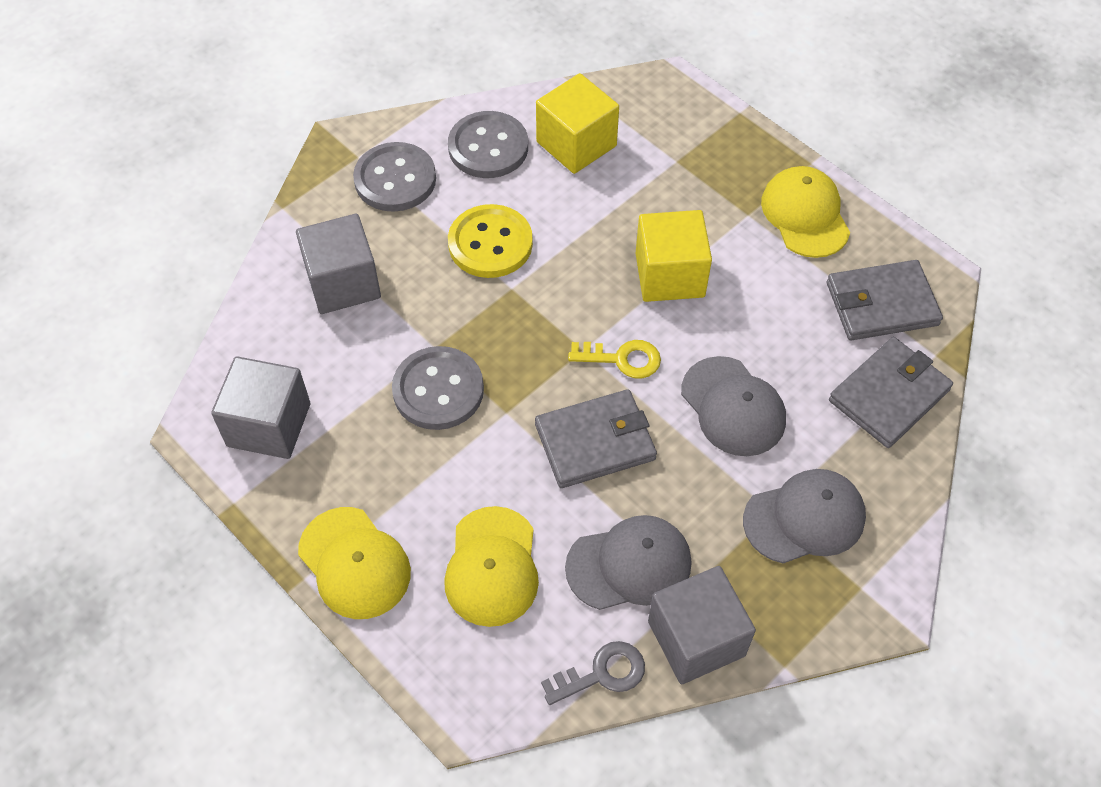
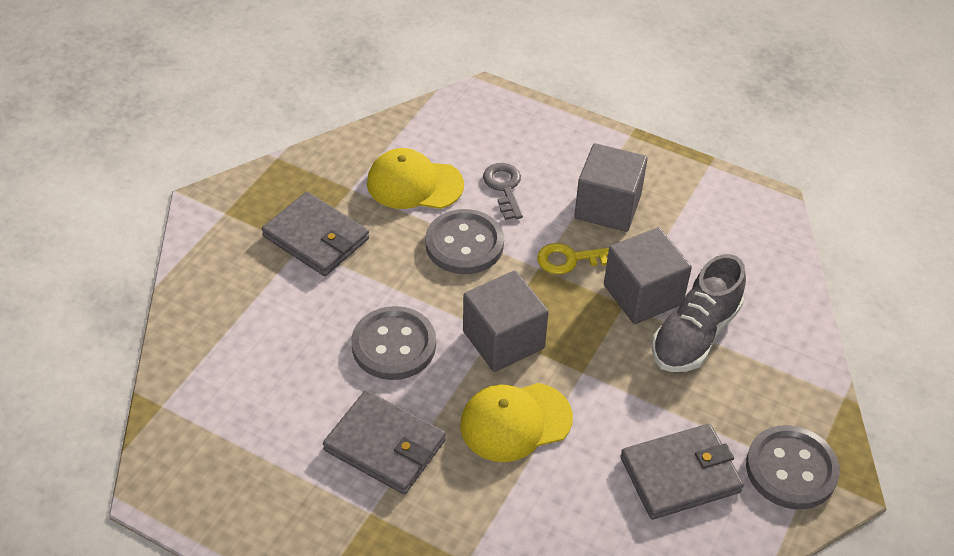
grey cap: [565,515,692,610] [681,356,786,456] [743,469,866,563] = 3 -> none = 0
grey shoe: none = 0 -> [652,254,746,372] = 1
yellow button: [448,204,533,278] = 1 -> none = 0
yellow cap: [298,507,411,619] [444,506,539,627] [761,166,850,258] = 3 -> [367,148,464,209] [460,383,573,462] = 2
yellow cube: [536,73,619,174] [636,210,712,302] = 2 -> none = 0

